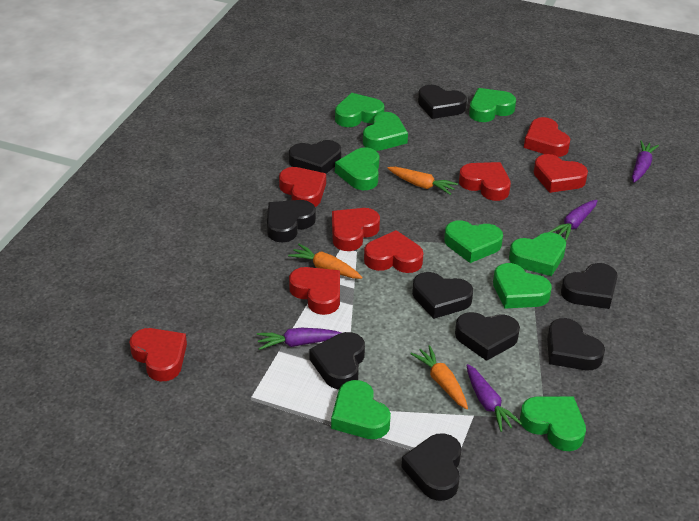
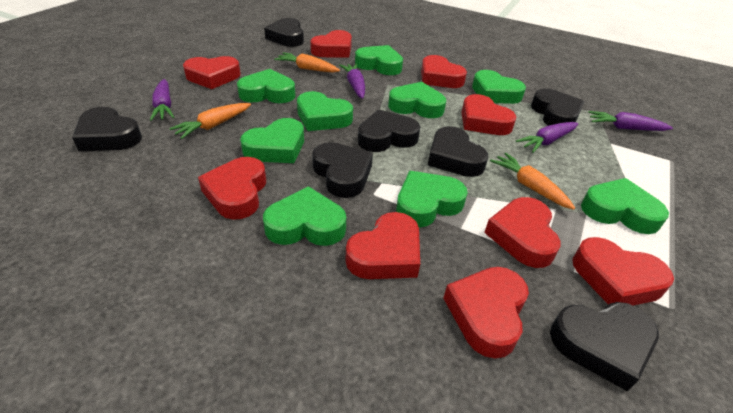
black heart: [267,200,316,243] [289,140,341,174] [310,332,365,389] [401,433,462,501] [412,272,473,319] [418,85,467,119] [455,312,520,361] [547,318,605,370] [561,263,618,309] = 9 -> [72,107,142,151] [264,18,304,47] [312,142,373,198] [358,109,420,152] [428,126,488,177] [531,89,585,126] [550,302,659,391] = 7
red heart: [130,328,187,381] [279,167,326,207] [289,267,340,315] [332,208,380,251] [364,230,423,273] [459,162,511,201] [524,117,570,157] [534,154,588,193] = 8 -> [183,56,241,89] [198,157,266,220] [310,30,352,58] [345,212,420,279] [421,55,467,88] [443,267,529,358] [461,94,517,135] [484,197,560,268] [572,237,674,306] = 9

